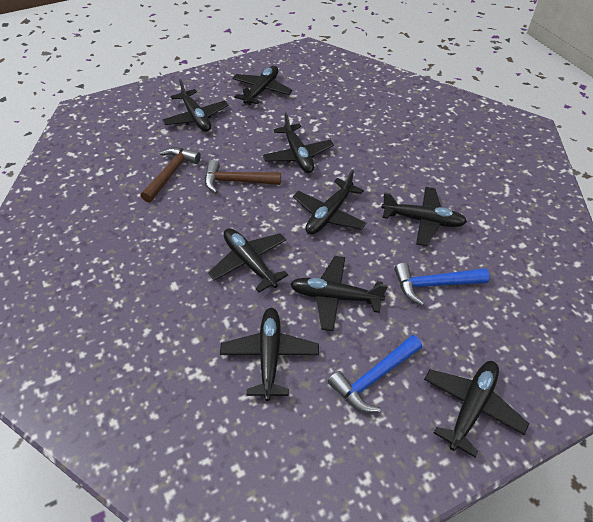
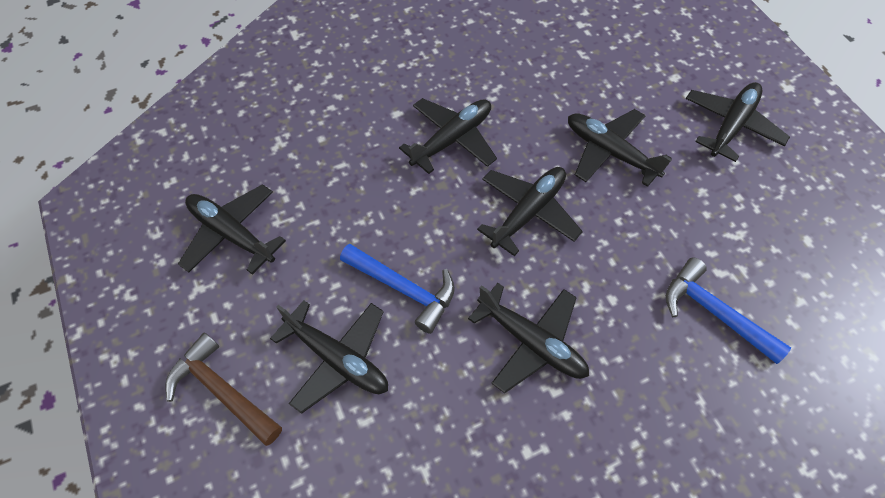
black plane: [162,79,229,132] [208,228,288,292] [220,308,319,401] [232,66,293,105] [263,112,334,173] [290,256,388,331] [293,170,367,235] [381,187,467,246] [424,361,529,457] = 9 -> [178,184,286,275] [270,300,388,414] [399,98,497,174] [468,283,589,393] [477,167,583,256] [568,109,672,187] [686,82,790,162] = 7
brown hammer: [141,147,201,203] [205,160,281,193] = 2 -> [165,333,282,446] = 1

